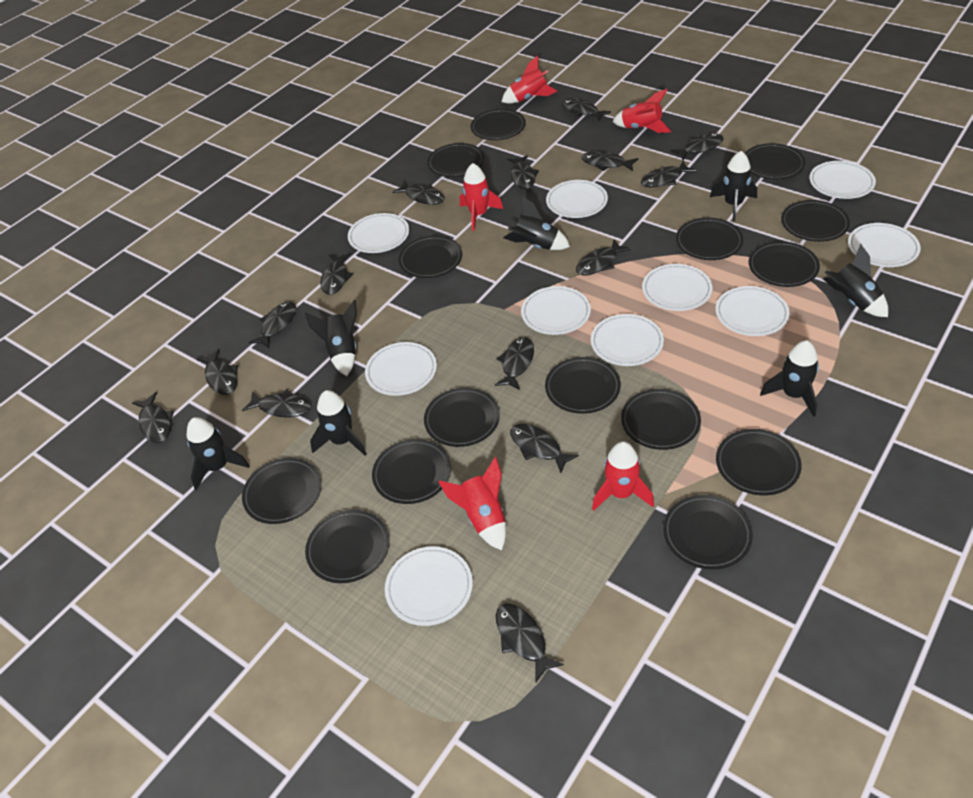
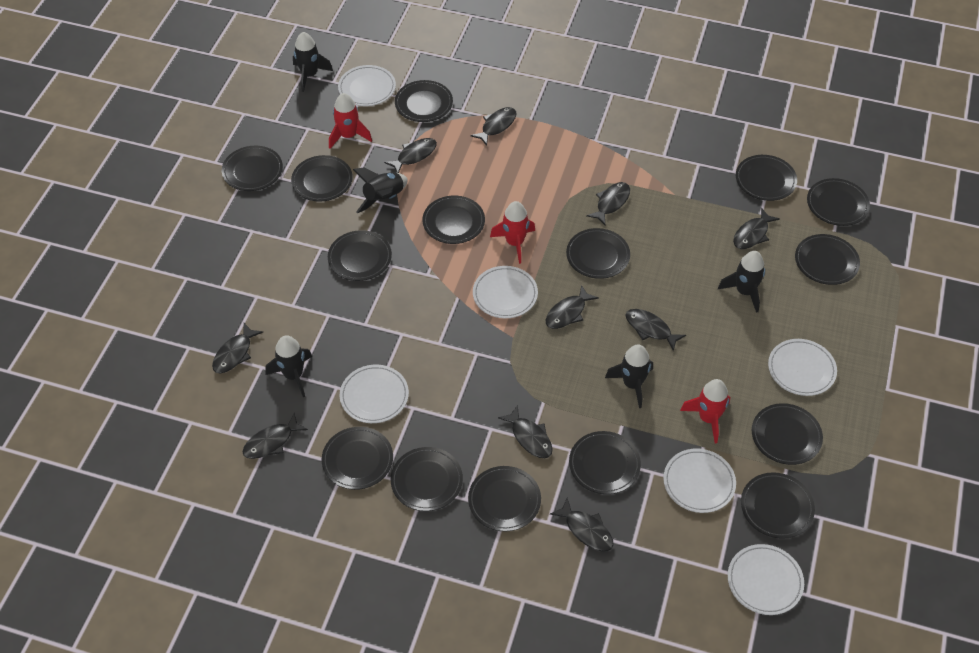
black fish: [132,392,174,443] [197,349,238,395] [242,389,311,418] [248,302,296,349] [320,254,353,295] [392,181,445,205] [495,337,534,390] [496,603,564,682] [508,155,539,189] [510,424,579,473] [562,98,611,122] [576,240,631,275] [581,151,639,171] [641,161,696,187] [670,133,724,160] = 15 -> [212,323,263,373] [243,413,308,459] [384,138,437,173] [470,107,516,146] [498,405,553,458] [546,285,599,329] [550,497,613,551] [586,182,630,225] [626,309,686,351] [733,208,780,249] = 10
black rocket: [187,417,250,491] [305,300,357,376] [310,390,367,455] [503,196,570,250] [710,151,757,221] [760,340,819,417] [823,244,888,317] = 7 -> [265,335,312,397] [293,32,333,92] [353,167,408,213] [605,344,653,408] [718,251,765,313] = 5
red rocket: [438,457,506,550] [460,163,503,231] [502,56,557,104] [592,441,654,511] [613,89,671,133] = 5 -> [329,93,372,149] [490,201,535,264] [680,379,730,444] = 3
white plate: [348,213,409,253] [365,342,437,396] [385,546,473,626] [521,286,591,335] [546,180,608,218] [591,314,664,366] [642,264,713,311] [715,286,790,336] [809,161,876,199] [848,223,921,267] = 10 -> [338,65,396,106] [340,365,409,423] [473,266,538,318] [663,449,736,513] [728,544,804,615] [768,339,837,396] = 6

